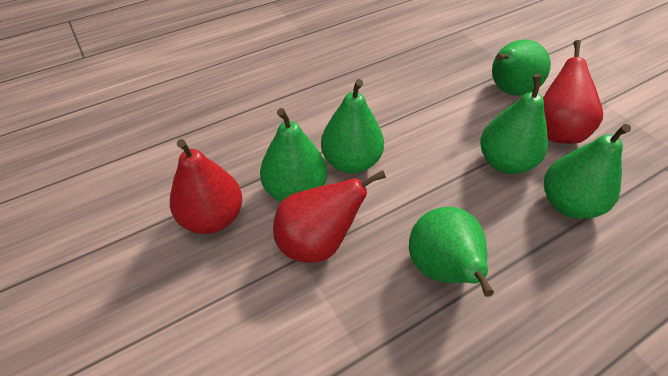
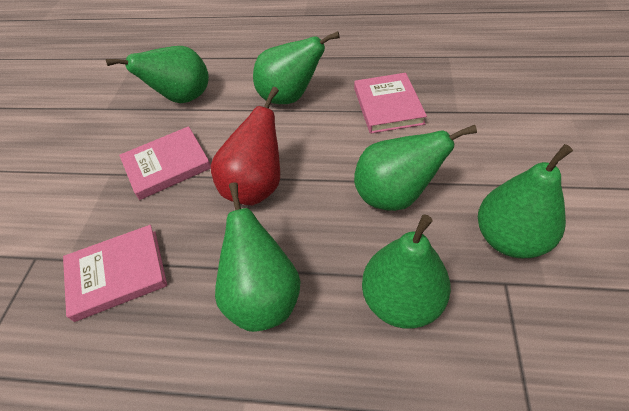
pink book: none = 0 -> [63,225,167,322] [119,126,211,200] [354,73,427,134] = 3
red pear: [170,139,242,234] [273,170,386,263] [543,40,603,144] = 3 -> [211,87,280,205] = 1

